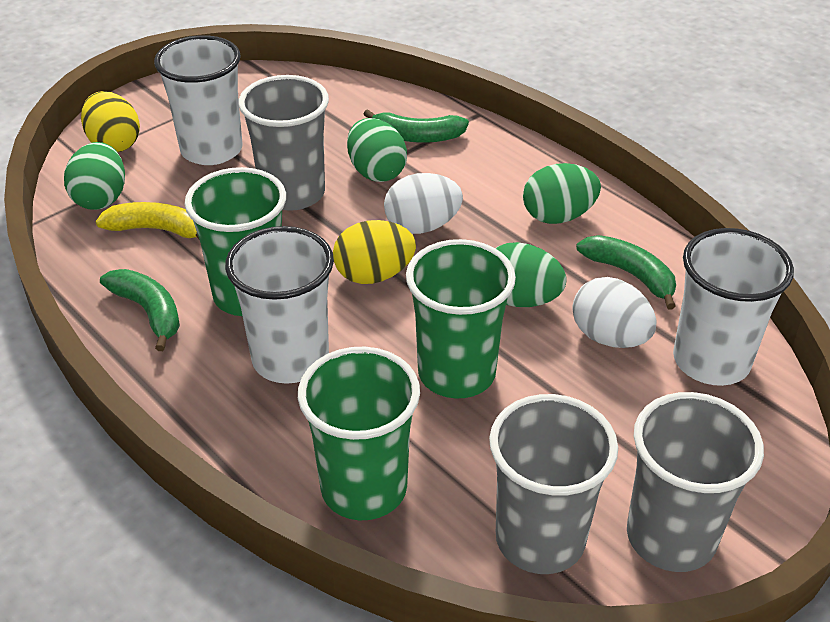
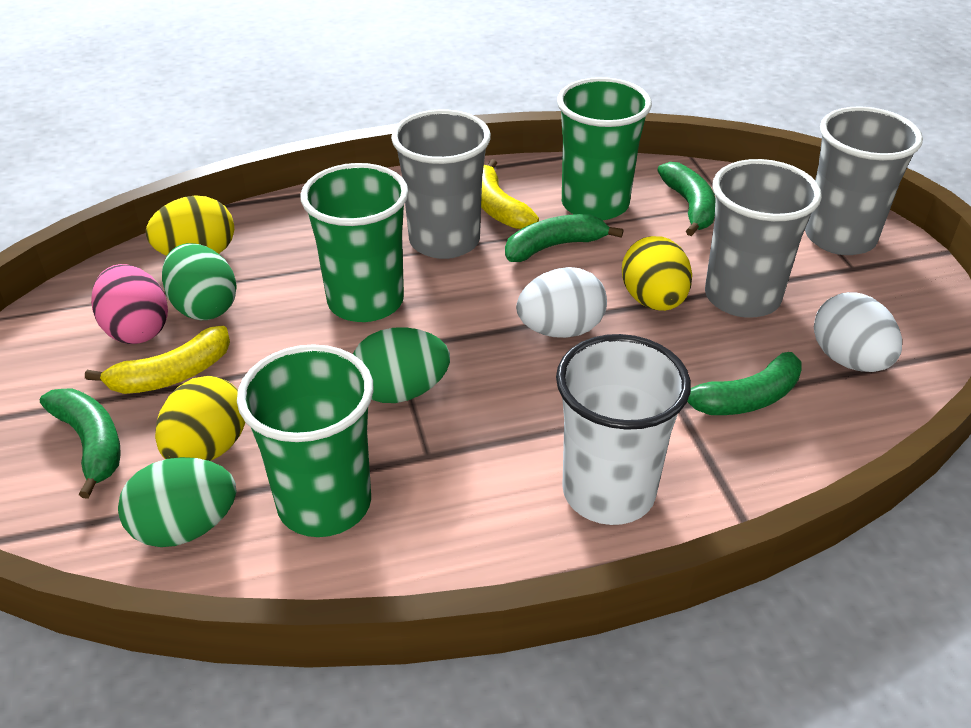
green banana: [100,269,180,351] [364,109,469,143] [576,235,676,310] = 3 -> [40,388,121,499] [505,214,623,262] [657,162,716,236] [687,352,802,415] = 4
green egg: [64,142,125,210] [347,118,407,182] [495,242,567,307] [523,163,601,224] = 4 -> [118,457,236,547] [162,243,237,320] [353,327,450,403] = 3
pink egg: none = 0 -> [91,264,168,344] = 1
white cup: [154,35,243,165] [225,226,334,384] [673,228,794,386] = 3 -> [556,334,691,525] = 1
yellow banana: [95,202,199,239] = 1 -> [85,326,230,394] [481,159,539,229] = 2
yellow egg: [81,91,140,152] [333,220,416,284] = 2 -> [146,195,234,256] [155,376,245,461] [622,236,692,311] = 3

